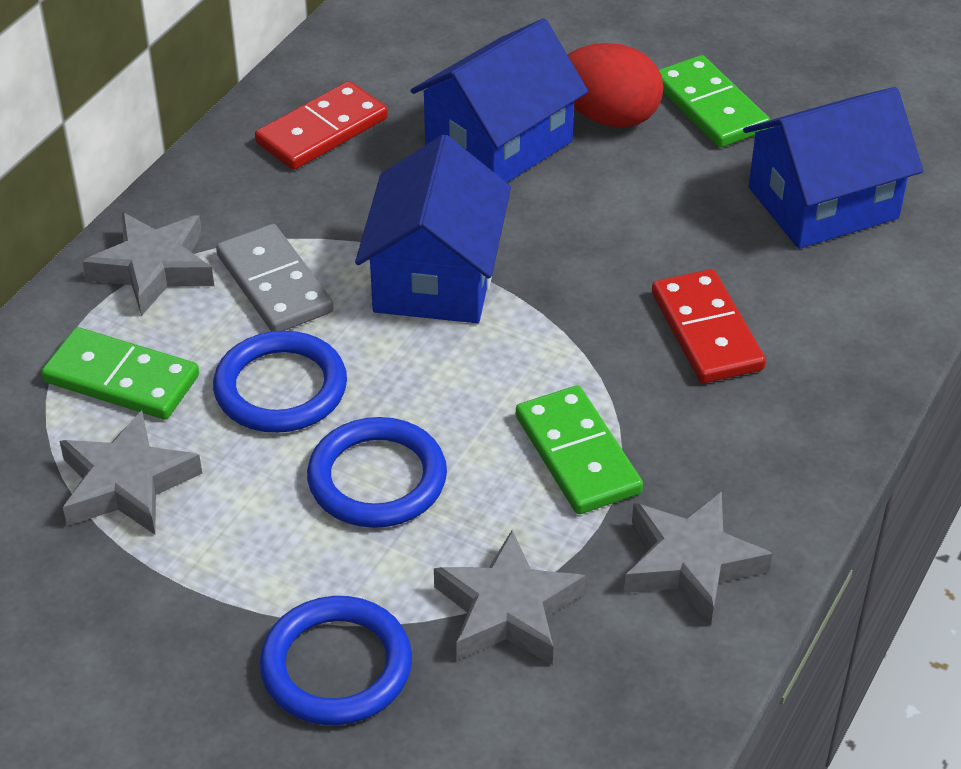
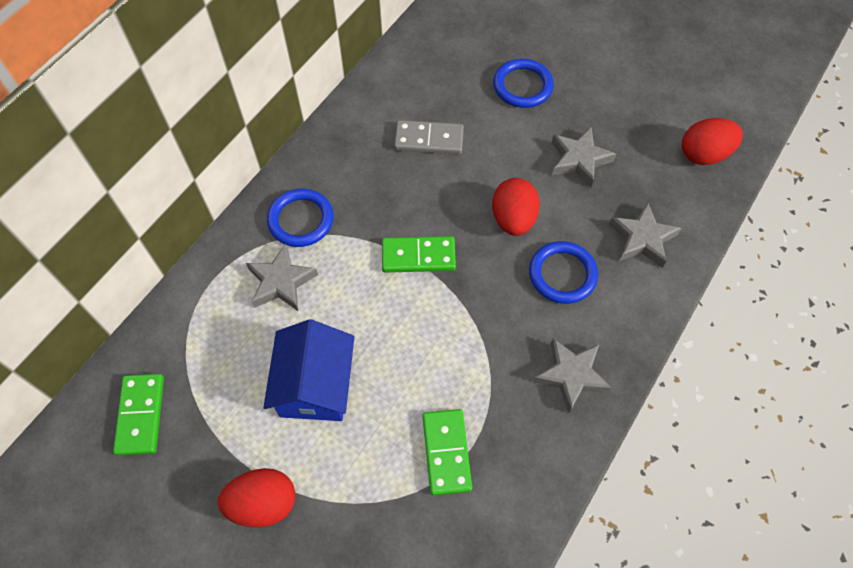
blue house: [355,134,511,323] [410,19,588,183] [743,87,923,249] = 3 -> [263,319,354,421] = 1
red domino: [255,81,388,170] [652,269,766,383] = 2 -> none = 0
red egg: [568,43,664,128] = 1 -> [218,468,296,528] [492,178,540,236] [682,118,743,165] = 3

